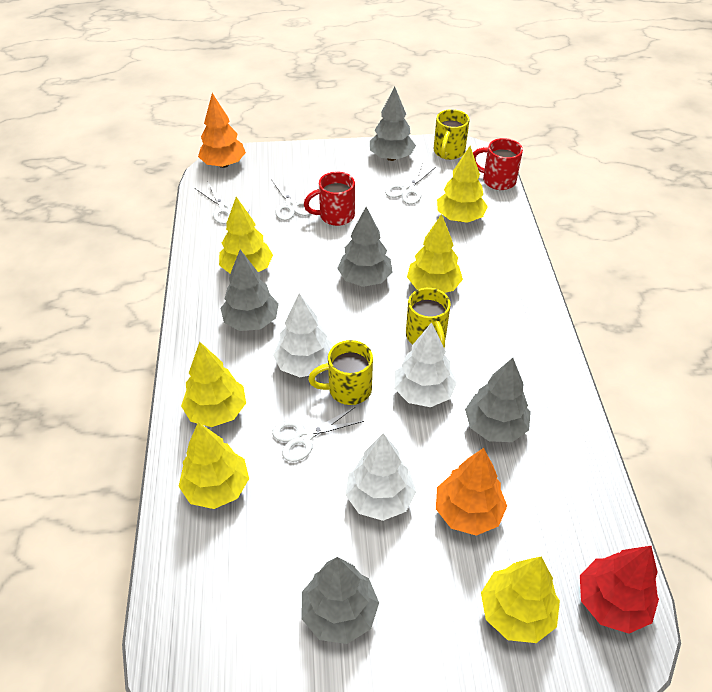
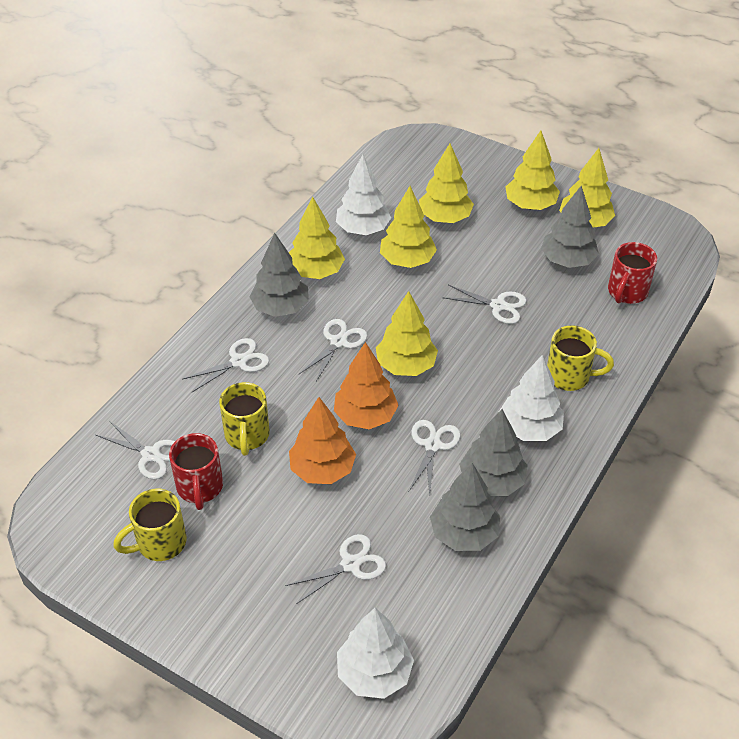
grey tree: [221,250,279,331] [301,557,379,644] [337,207,393,287] [370,86,416,161] [465,358,531,442] = 5 -> [250,233,309,317] [430,463,500,551] [459,409,527,496] [541,186,599,268] = 4
red tree: [580,546,659,634] = 1 -> none = 0
white scissors: [195,181,249,224] [271,175,313,220] [272,407,364,462] [385,163,436,204] = 4 -> [96,421,175,479] [183,338,269,392] [285,534,386,604] [299,319,367,383] [409,420,461,497] [442,285,527,324] = 6

